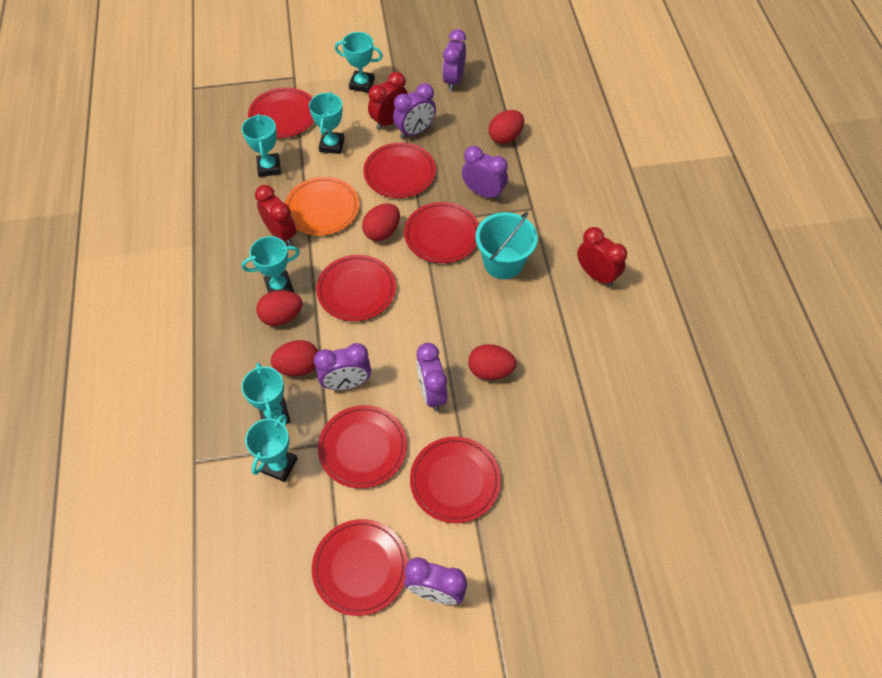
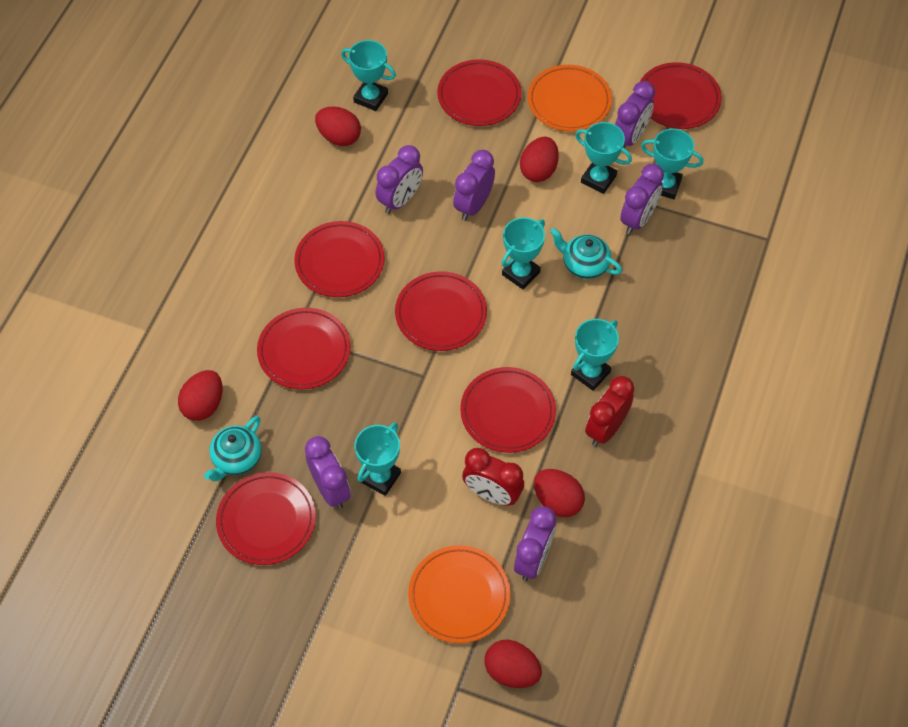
orange plate: [285,177,359,236] = 1 -> [408,545,511,643] [528,65,612,131] = 2
red clock: [255,185,297,246] [368,72,408,130] [577,227,627,287] = 3 -> [462,448,524,506] [585,376,634,446] = 2
turquoise bucket: [475,212,538,279] = 1 -> none = 0
turquoise teapot: none = 0 -> [204,416,262,481] [550,228,622,279] = 2

